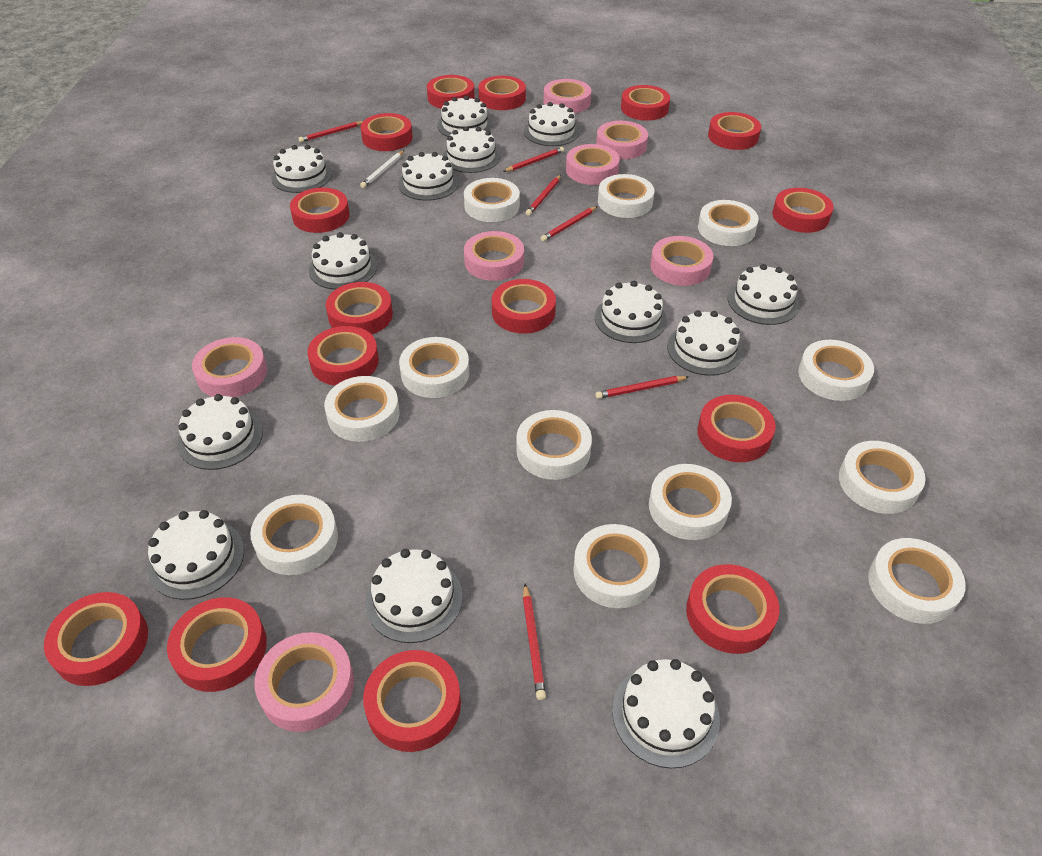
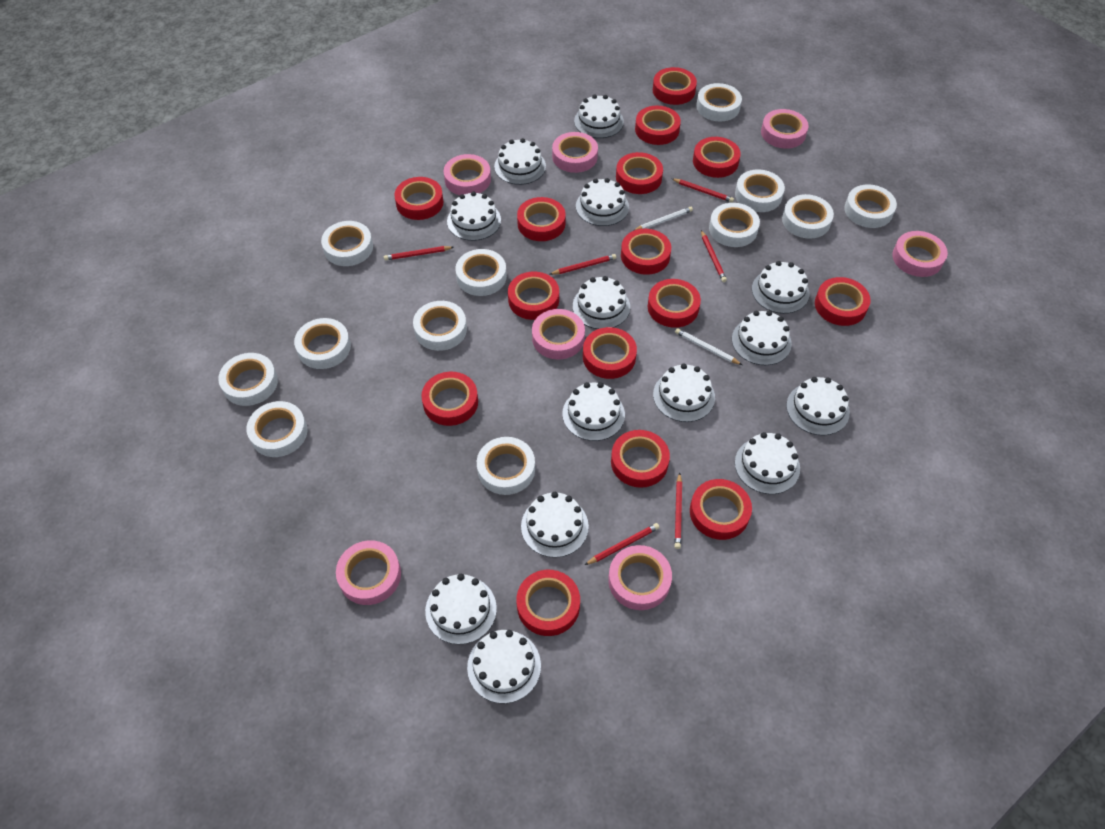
white cake: [147,510,244,600] [177,394,263,470] [271,145,332,193] [309,232,377,290] [365,549,463,643] [398,152,459,201] [437,96,492,137] [443,126,500,173] [524,102,579,146] [595,281,667,343] [612,659,720,768] [667,310,743,376] [728,264,799,325] = 13 -> [425,574,497,645] [447,191,501,241] [467,630,541,704] [494,138,546,185] [521,492,589,558] [562,382,625,441] [573,276,630,329] [574,94,624,138] [576,178,629,226] [653,364,715,422] [732,311,792,365] [735,432,800,494] [752,261,810,314] [786,377,850,435] = 14
white pencil: [360,151,404,188] = 1 -> [633,207,693,231] [675,328,742,365] = 2

